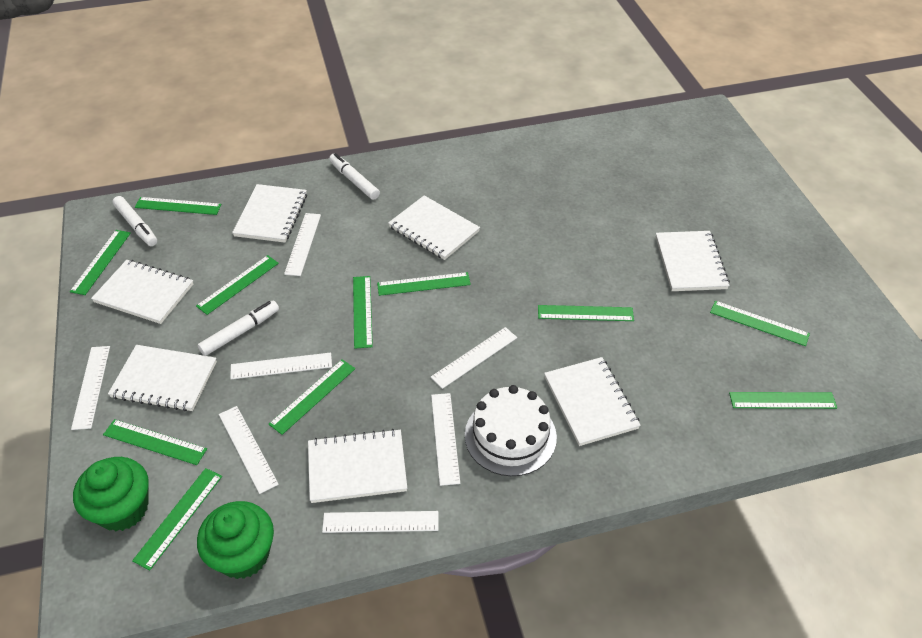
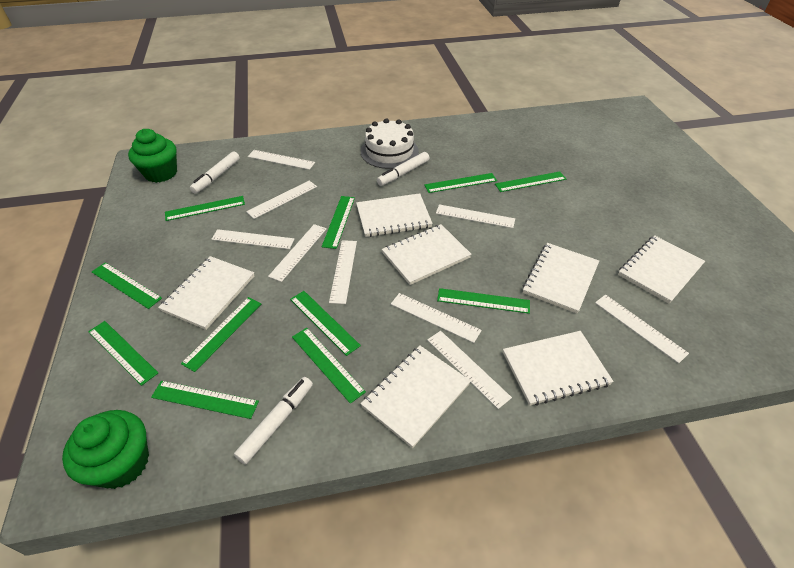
white ruler: [71,346,110,430] [219,406,279,494] [230,352,332,379] [284,213,321,276] [322,511,438,533] [431,327,517,389] [431,393,460,486] = 7 -> [211,229,294,249] [246,181,317,219] [248,150,315,170] [268,224,327,282] [329,240,357,304] [391,293,482,343] [427,331,512,409] [436,204,515,228] [595,294,689,363] = 9

